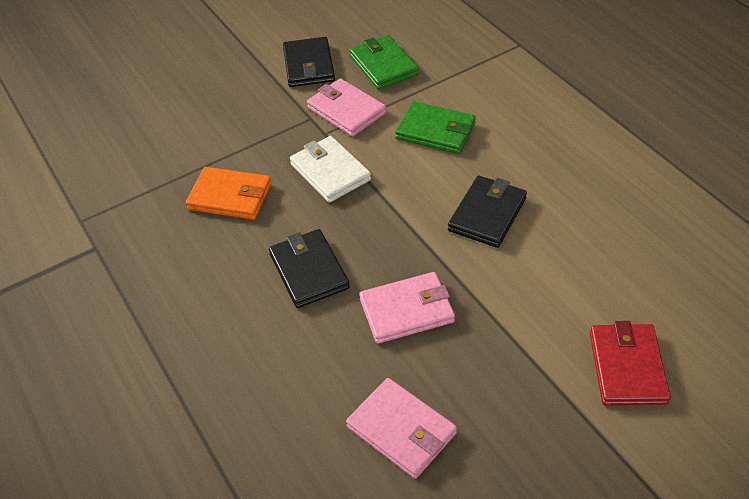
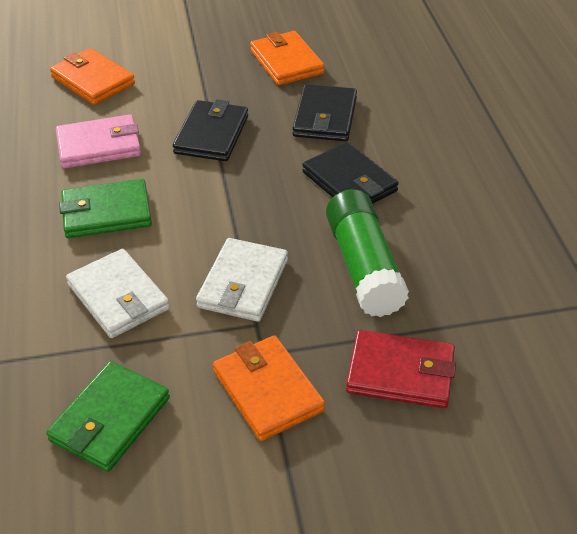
green glue stick: none = 0 -> [326,189,409,317] = 1
orange wallet: [186,167,272,220] = 1 -> [50,48,135,105] [213,335,325,441] [250,31,325,85] = 3
pink wallet: [307,78,386,137] [346,378,457,479] [359,272,455,344] = 3 -> [56,114,141,168] = 1
white wallet: [290,136,371,203] = 1 -> [66,249,170,338] [196,238,288,322] = 2

